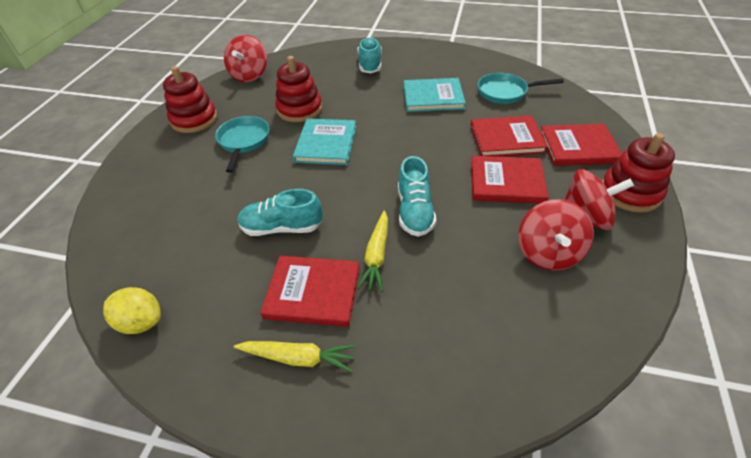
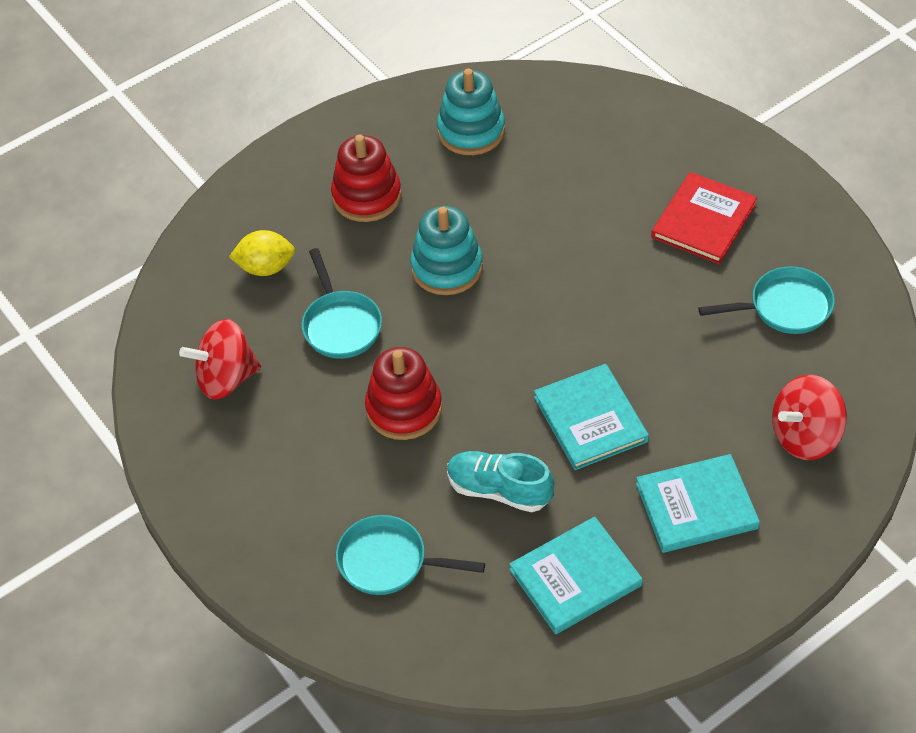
red book: [260,256,360,327] [470,115,548,157] [471,156,549,204] [541,124,622,166] = 4 -> [651,172,757,264] = 1
red spinning top: [224,35,267,82] [519,199,594,270] [564,169,634,230] = 3 -> [179,319,261,400] [772,375,847,460] = 2
red stacking toy: [163,66,217,133] [275,56,322,122] [602,133,675,213] = 3 -> [331,135,402,222] [365,347,442,440] = 2
turquoise book: [293,118,356,165] [404,78,466,112] = 2 -> [509,517,643,634] [534,364,649,470] [636,454,760,553] = 3
turquoise pan: [215,116,269,173] [478,73,564,104] = 2 -> [302,248,382,359] [336,515,485,595] [698,266,835,334] = 3
turquoise shoe: [238,189,323,236] [358,37,382,73] [398,156,437,237] = 3 -> [447,451,554,512] = 1
turquoise stacking toy: none = 0 -> [410,206,483,295] [437,69,505,155] = 2
yellow carrot: [234,341,356,372] [357,211,388,292] = 2 -> none = 0

